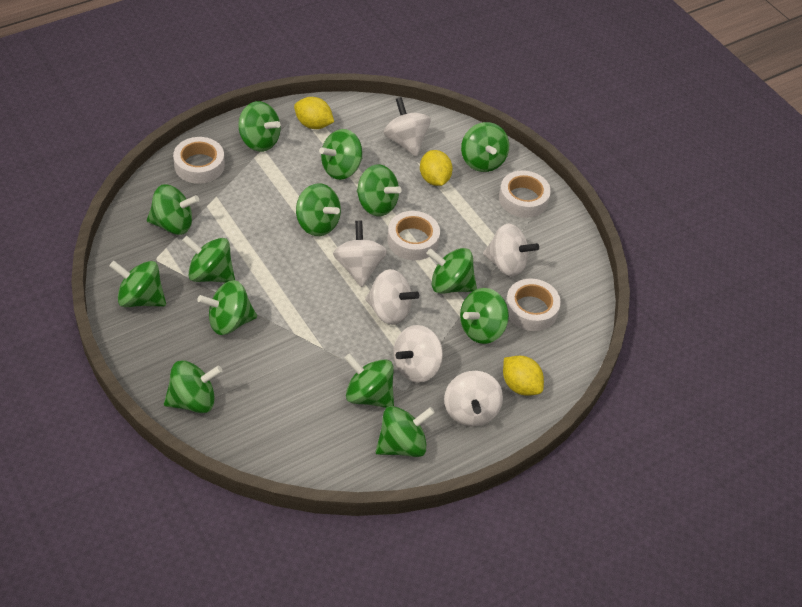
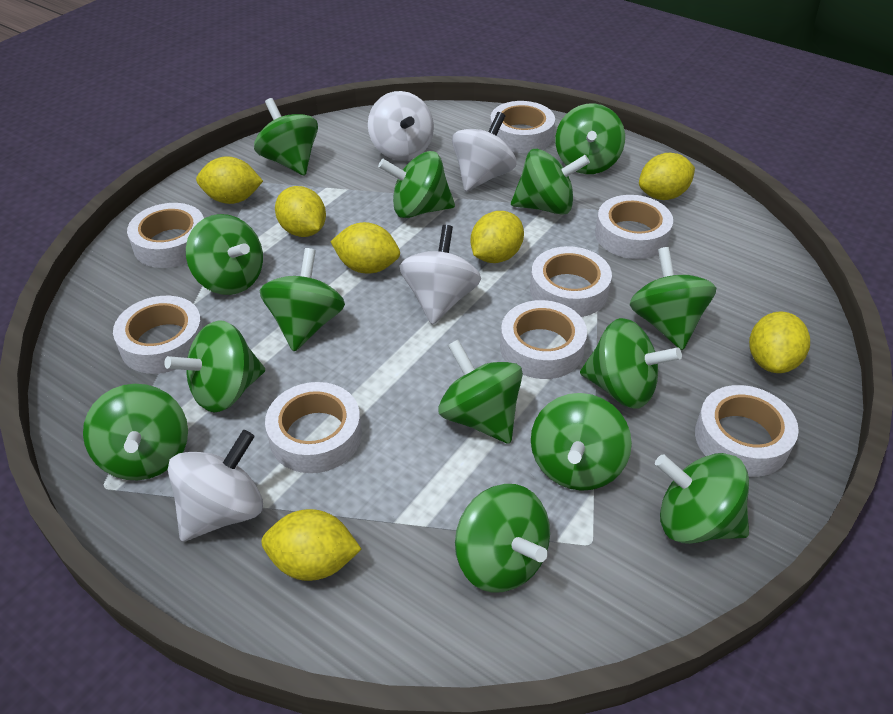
white spinning top: [333,220,387,287] [365,269,419,325] [384,97,431,157] [393,325,443,383] [444,371,503,426] [483,224,539,277] = 6 -> [168,430,263,542] [368,91,434,161] [400,225,481,325] [452,112,516,192] = 4
white tape: [173,137,225,184] [387,211,440,260] [499,170,551,218] [506,279,561,331] = 4 -> [113,296,203,374] [127,203,204,268] [265,382,362,473] [490,101,555,153] [500,300,587,379] [530,246,612,317] [595,195,673,259] [695,385,799,477] = 8
yellow lemon: [294,97,334,129] [420,150,453,186] [503,356,544,396] = 3 -> [196,156,263,204] [261,509,361,581] [275,186,326,237] [330,222,400,274] [470,211,524,263] [639,153,695,200] [749,311,810,373] = 7

